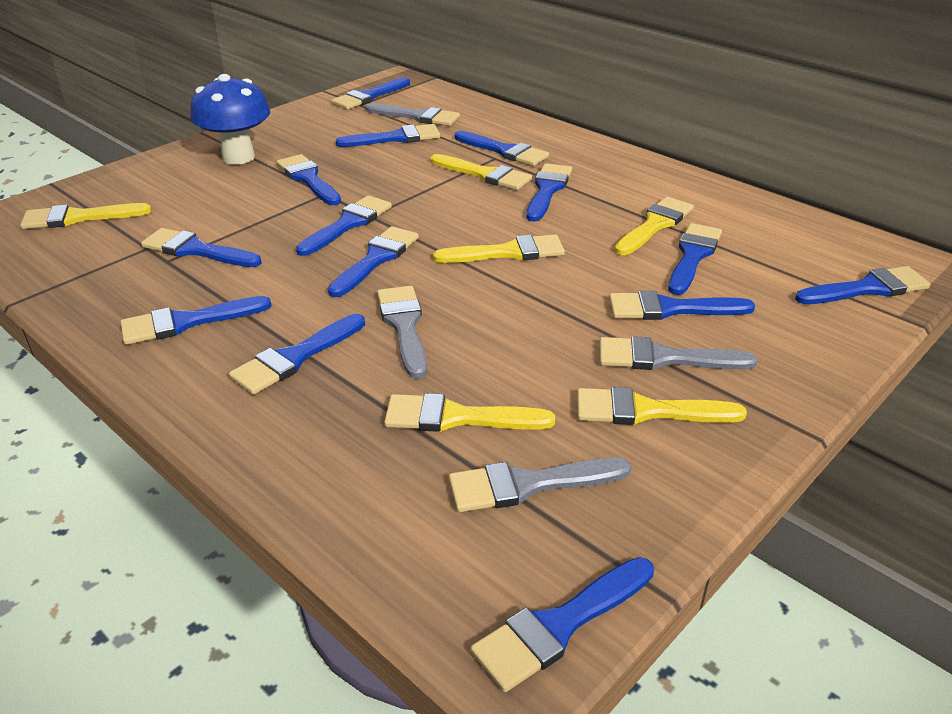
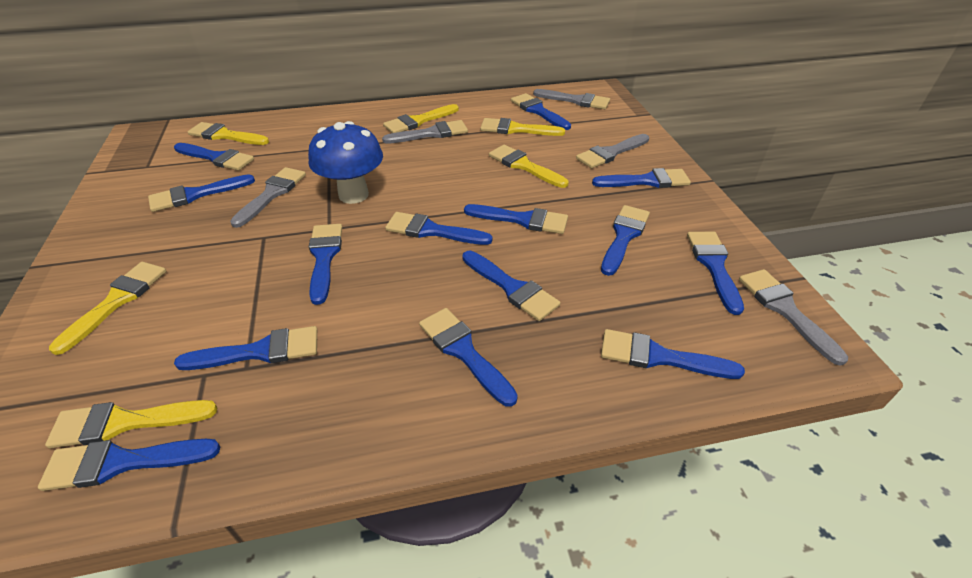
grey brush: [366,103,460,126] [377,286,427,379] [449,458,631,512] [599,336,757,370] = 4 -> [230,167,306,228] [382,120,468,144] [533,89,610,109] [576,134,649,168] [739,269,848,366] = 5

